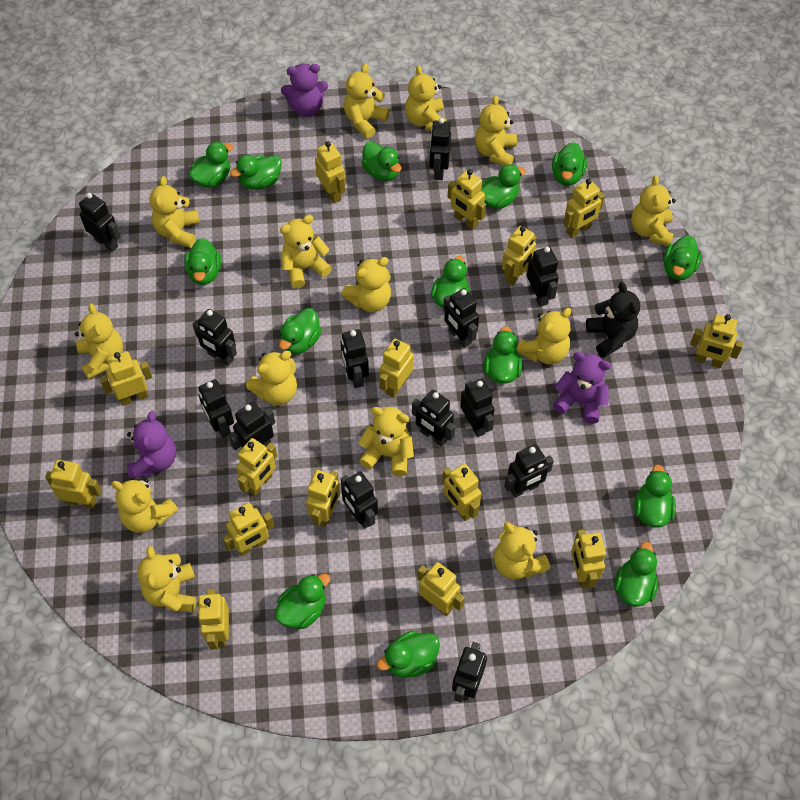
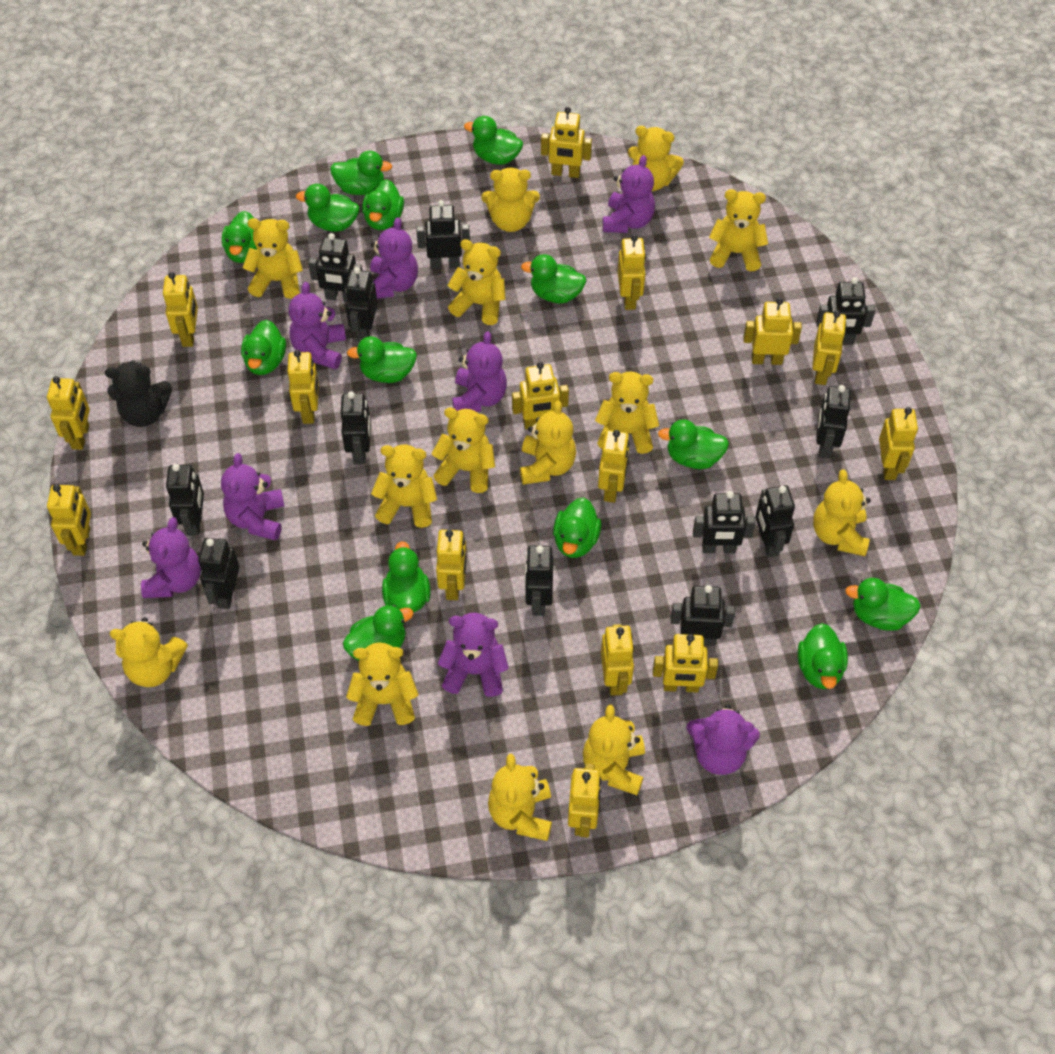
black robot: [79,193,121,252] [192,309,237,366] [199,379,234,438] [228,402,275,450] [341,329,369,388] [341,471,378,529] [412,390,455,447] [429,118,451,180] [443,288,479,348] [452,642,487,703] [460,378,495,437] [504,444,554,498] [527,247,559,307] = 13 -> [166,464,204,536] [198,538,239,609] [308,233,362,302] [341,391,371,465] [345,267,377,341] [416,200,470,269] [525,546,553,616] [671,585,735,645] [693,491,756,553] [755,485,795,558] [816,277,875,345] [816,385,851,459] = 12
purple teddy bear: [127,411,176,479] [281,64,328,117] [553,352,611,424] = 3 -> [141,517,201,598] [221,453,284,541] [289,282,346,369] [370,217,418,299] [438,613,509,697] [452,332,507,412] [603,155,655,233] [686,704,760,775] = 8

